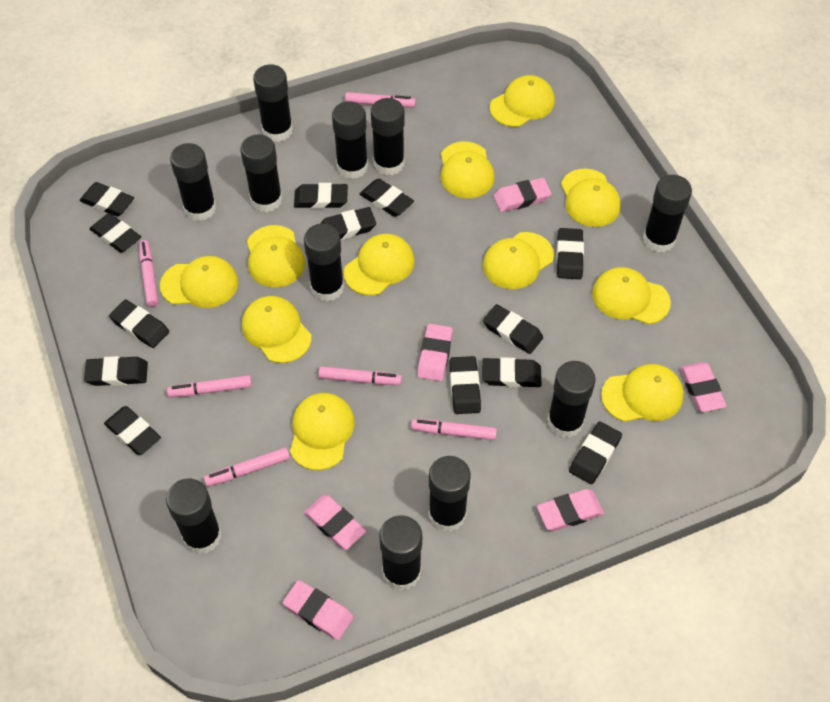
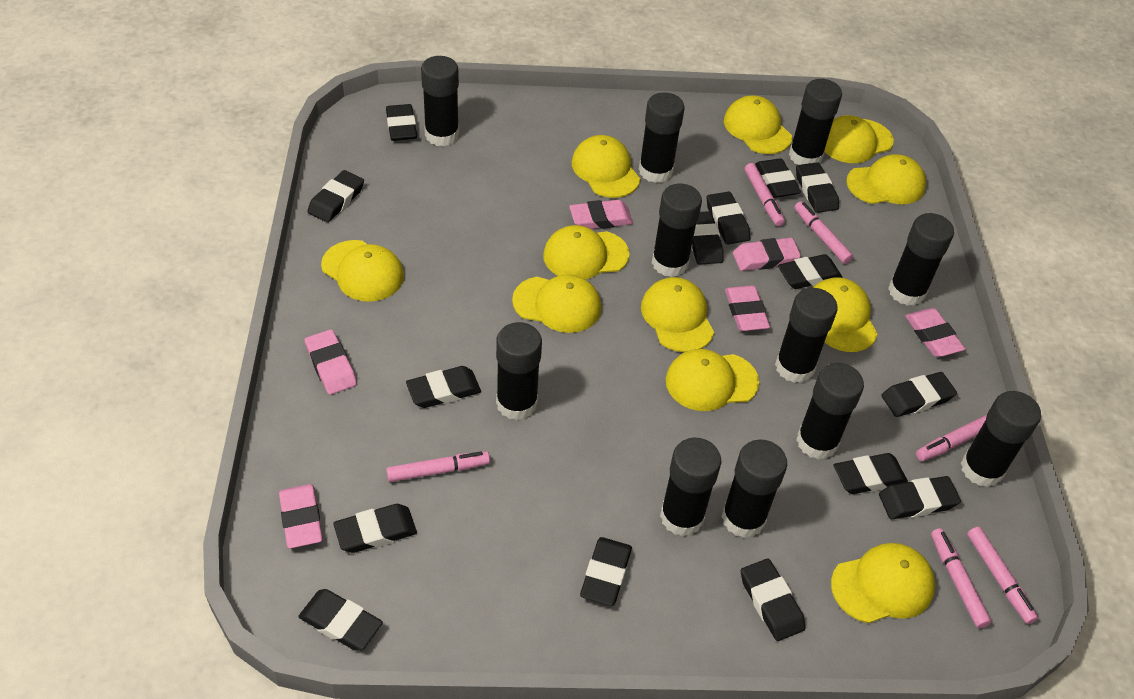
black eraser: [79,182,134,217] [84,356,148,386] [90,213,141,253] [104,406,161,455] [109,299,169,348] [294,183,348,209] [320,207,376,240] [360,179,414,217] [450,356,481,414] [482,357,541,388] [483,304,543,354] [556,228,584,279] [569,421,622,484] = 13 -> [298,589,383,651] [307,170,364,222] [333,504,417,553] [386,104,417,141] [406,366,481,408] [580,537,632,606] [691,211,724,265] [707,192,750,244] [741,559,806,641] [755,158,801,198] [778,254,843,289] [796,162,839,213] [834,453,908,494] [879,476,961,519] [881,372,957,417] = 15

